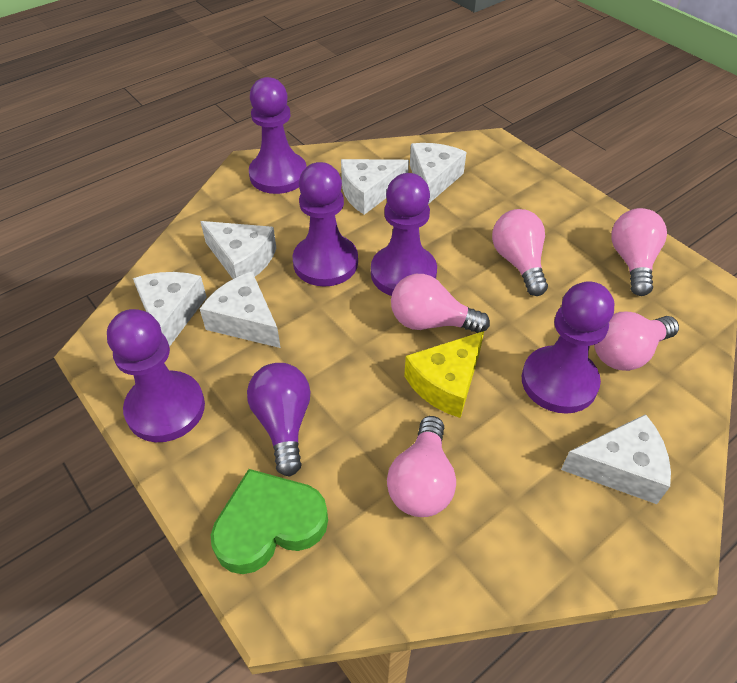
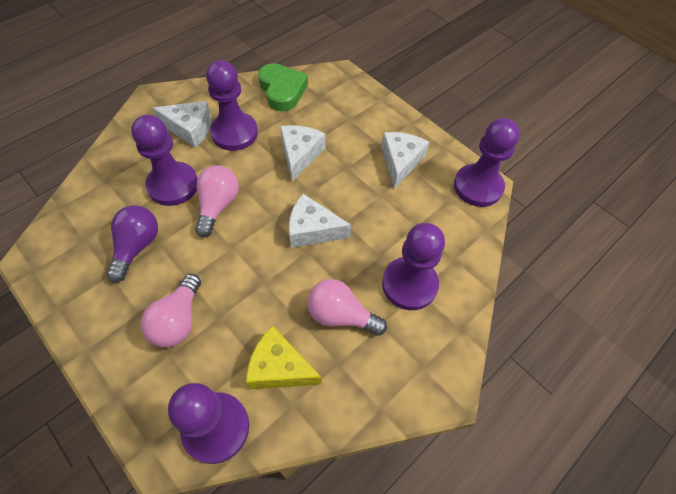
pink light bulb: [387,416,456,517] [391,274,490,333] [492,209,548,296] [594,312,679,371] [611,208,667,296] = 5 -> [141,274,201,348] [195,165,239,237] [308,279,387,336] = 3
white cheese: [133,272,207,347] [200,221,277,279] [200,272,281,348] [341,159,409,215] [410,143,467,204] [561,414,671,504] = 6 -> [152,101,211,148] [280,125,326,182] [289,194,351,248] [381,132,429,189] = 4

